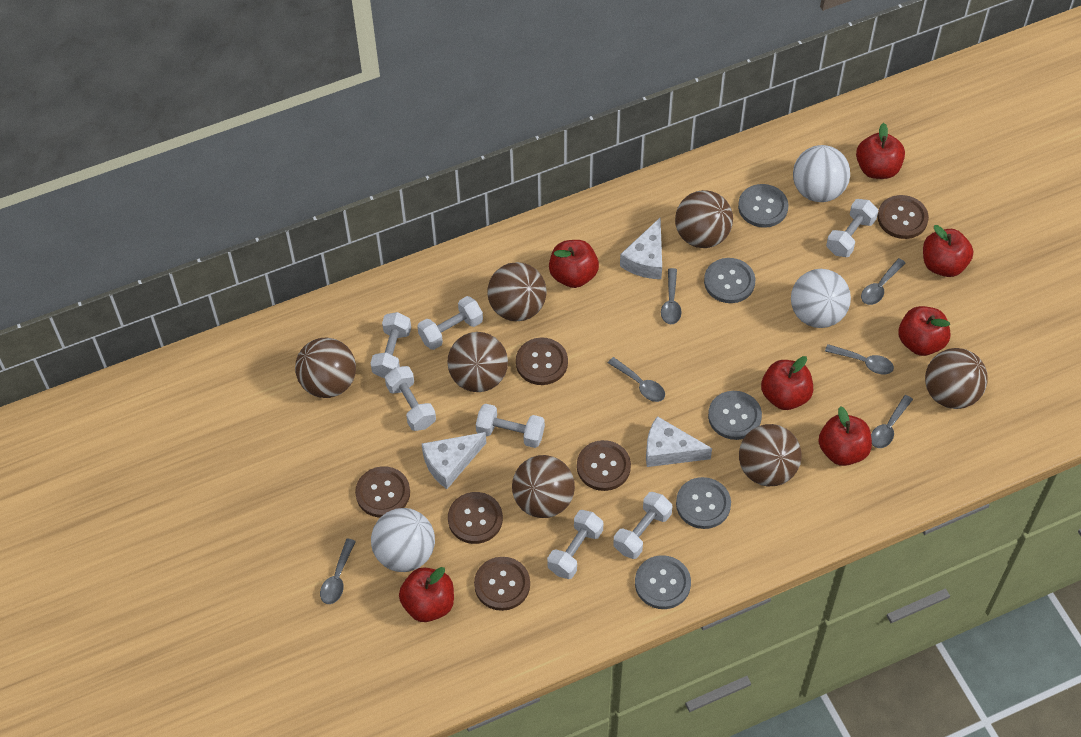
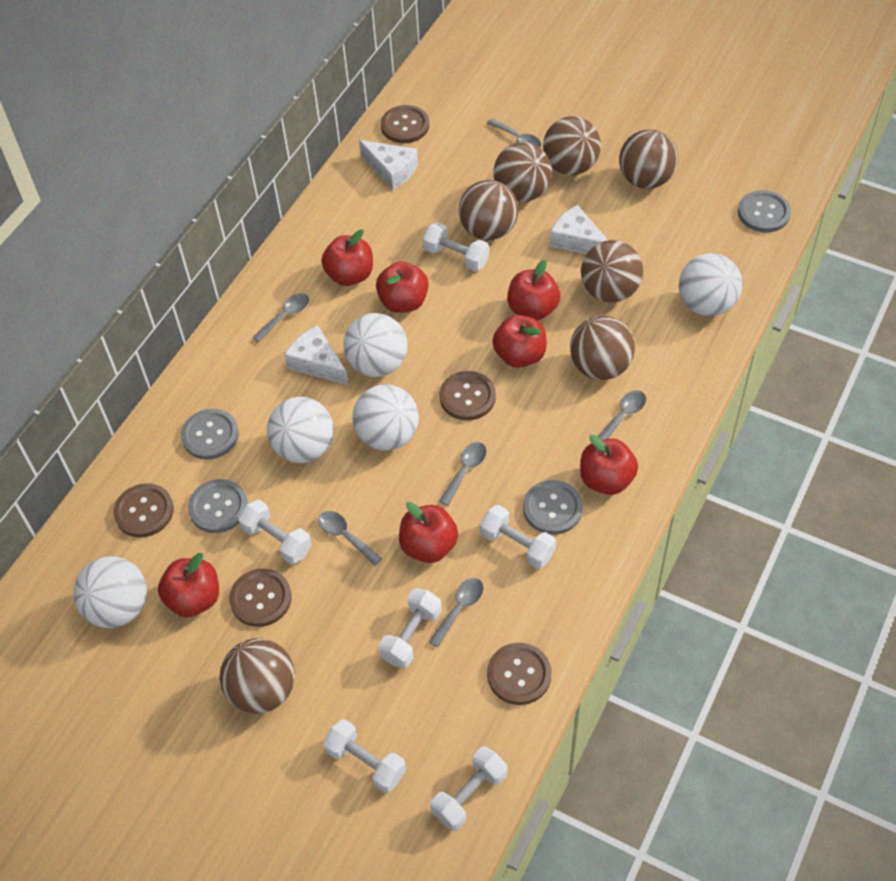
brown button: [355,466,410,517] [448,492,503,544] [474,557,530,611] [516,337,568,385] [577,440,631,491] [878,195,929,239] = 6 -> [113,483,174,538] [229,568,291,627] [381,105,429,143] [439,371,496,420] [487,643,551,705] = 5
grey button: [635,555,691,609] [676,477,731,529] [704,258,755,303] [708,391,762,440] [738,184,789,228] = 5 -> [181,409,239,460] [188,479,248,533] [523,480,583,535] [738,190,791,233] = 4
white ball: [371,508,435,572] [791,269,851,328] [793,145,850,202] = 3 -> [73,556,147,628] [267,397,334,463] [343,313,407,377] [352,384,419,451] [679,253,742,316] = 5
white dumbbell: [370,312,411,379] [385,366,436,431] [417,296,483,350] [476,404,545,448] [547,510,603,579] [613,492,672,559] [826,199,878,257] = 7 -> [238,499,312,564] [323,719,406,793] [378,588,442,668] [423,222,489,271] [430,747,507,831] [480,505,556,569] = 6

